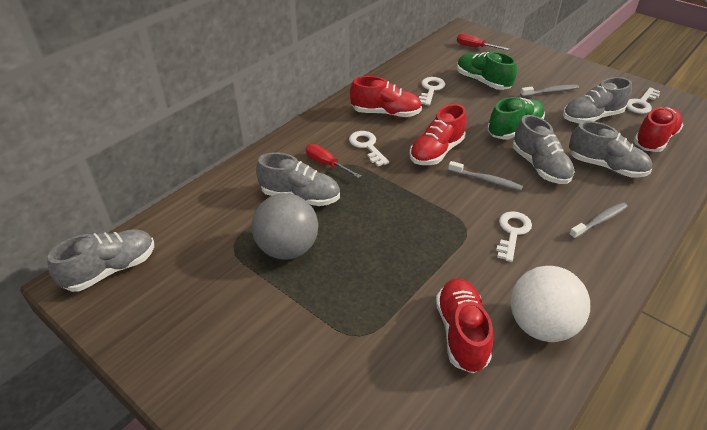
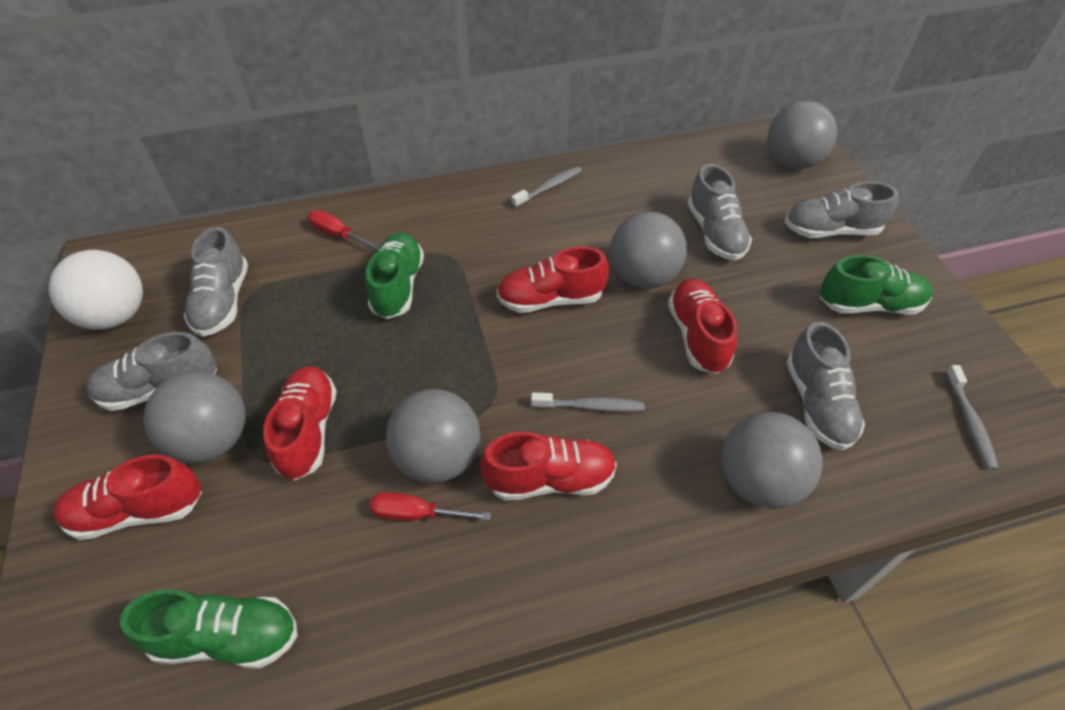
green shoe: [457,52,517,90] [488,97,545,140] = 2 -> [120,589,298,668] [365,232,424,319] [820,255,933,314] = 3
grey ball: [252,193,318,260] = 1 -> [143,371,246,463] [386,389,480,483] [610,212,687,288] [722,412,823,509] [768,101,837,169] = 5
red shoe: [350,76,422,117] [409,104,467,165] [436,278,493,373] [634,107,683,152] = 4 -> [53,454,202,540] [263,366,337,480] [480,432,617,501] [497,246,609,313] [668,279,737,374] = 5
white key: [349,131,389,166] [419,77,445,106] [496,211,532,262] [626,87,660,114] = 4 -> none = 0

